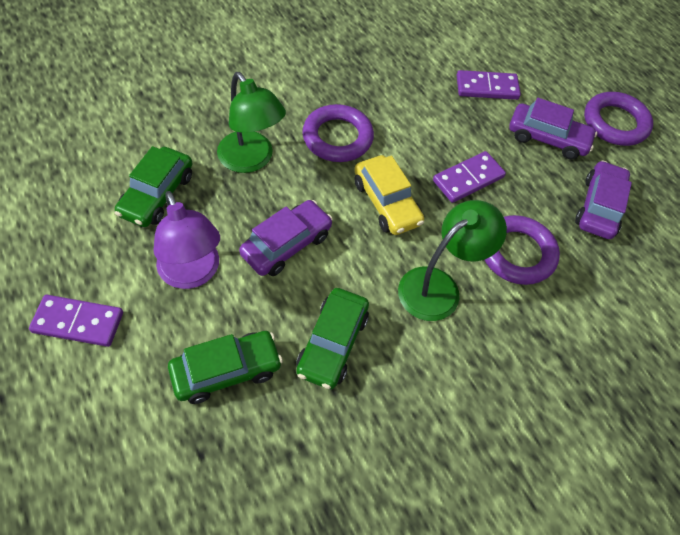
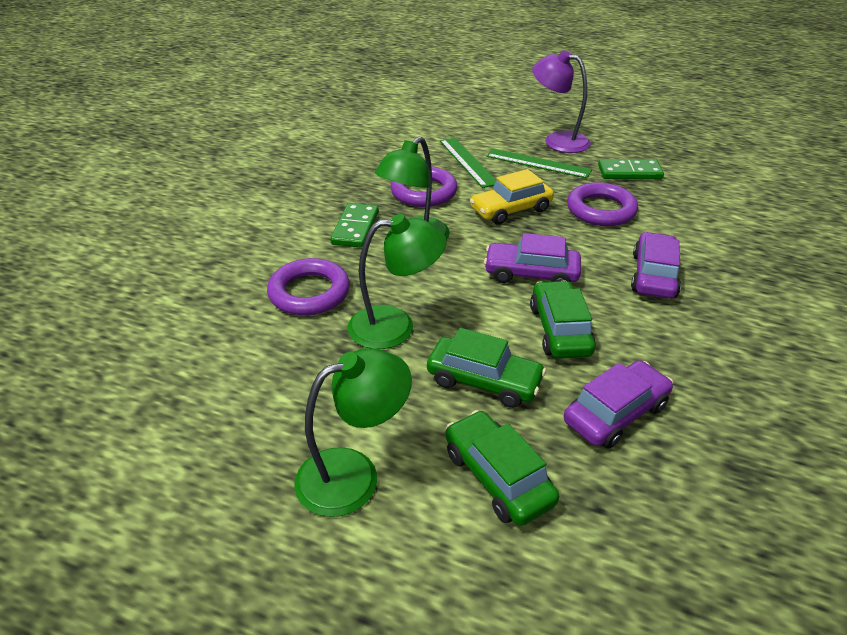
green domino: none = 0 -> [330,203,379,248] [598,159,664,179] = 2
green lamp: [217,72,286,173] [398,200,507,321] = 2 -> [294,348,412,517] [348,214,446,349] [375,136,450,240] = 3
green ruler: none = 0 -> [440,138,496,188] [486,148,592,178] = 2
purple domino: [29,295,123,347] [433,151,506,203] [457,70,521,100] = 3 -> none = 0

